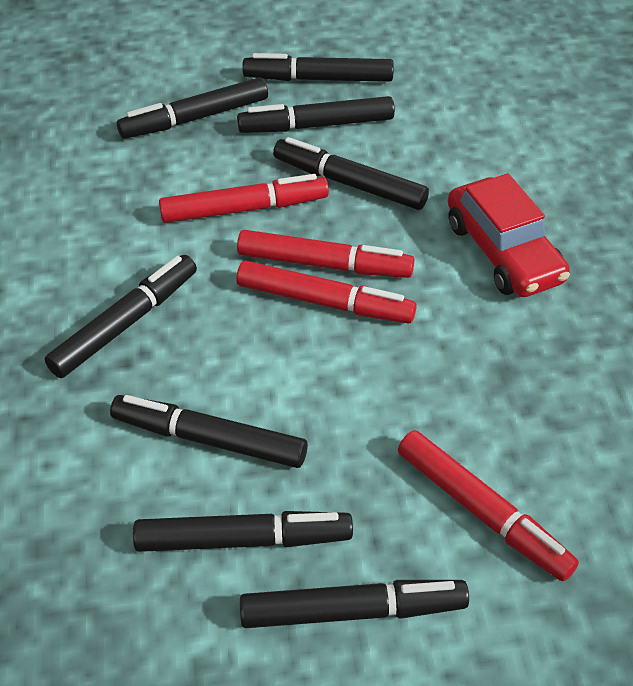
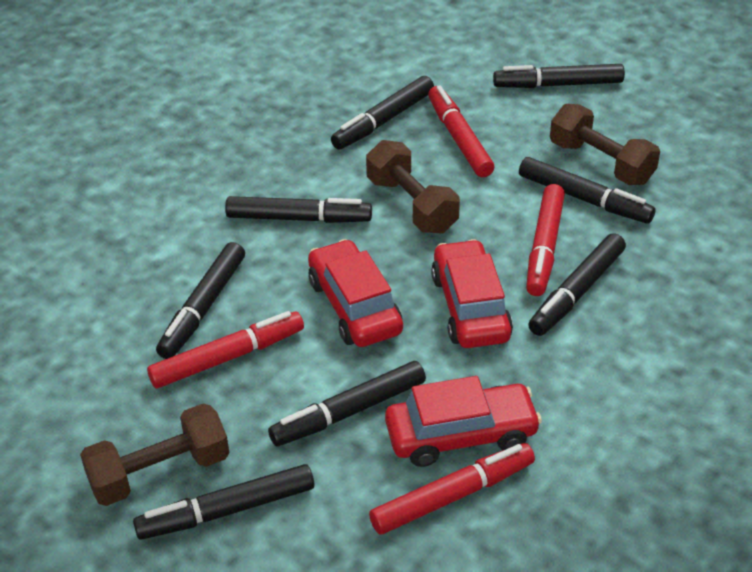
brown dumbbell: none = 0 -> [80,403,229,506] [366,140,460,233] [550,104,660,185] = 3
red car: [448,173,570,297] = 1 -> [308,239,403,347] [385,376,542,467] [431,239,513,348] = 3

